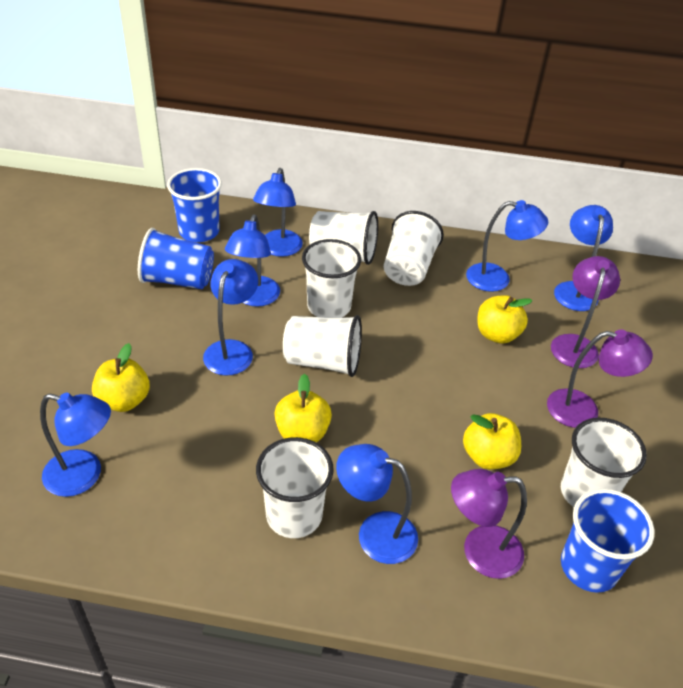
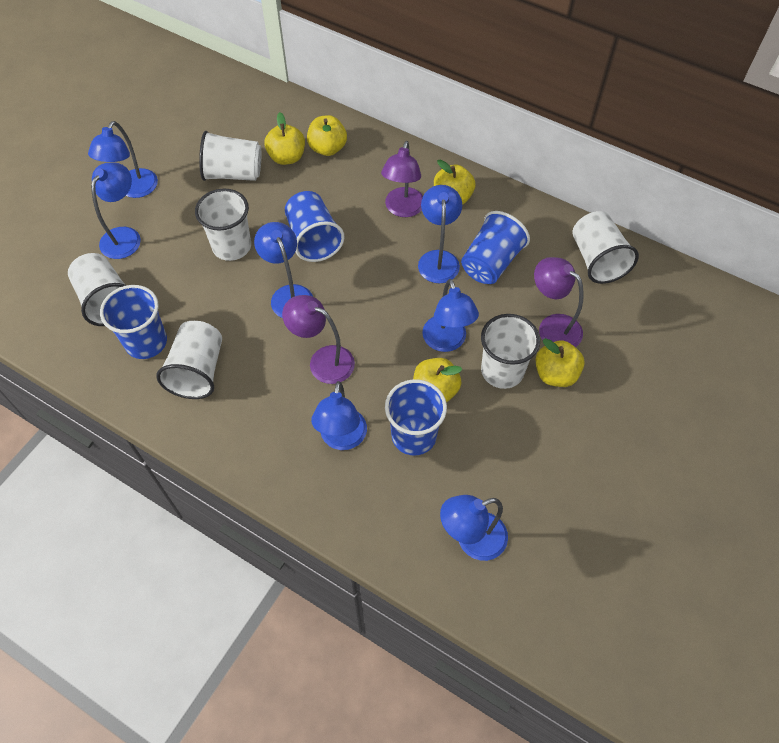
blue cup: [138,228,214,289] [167,168,222,242] [561,489,654,593] = 3 -> [100,285,167,359] [285,191,345,262] [385,379,447,456] [461,211,530,284] = 4
yellow apple: [92,343,150,412] [274,374,332,442] [463,413,521,470] [477,295,532,344] = 4 -> [265,112,305,165] [307,115,347,156] [413,358,463,403] [434,160,475,205] [535,338,585,387] = 5

